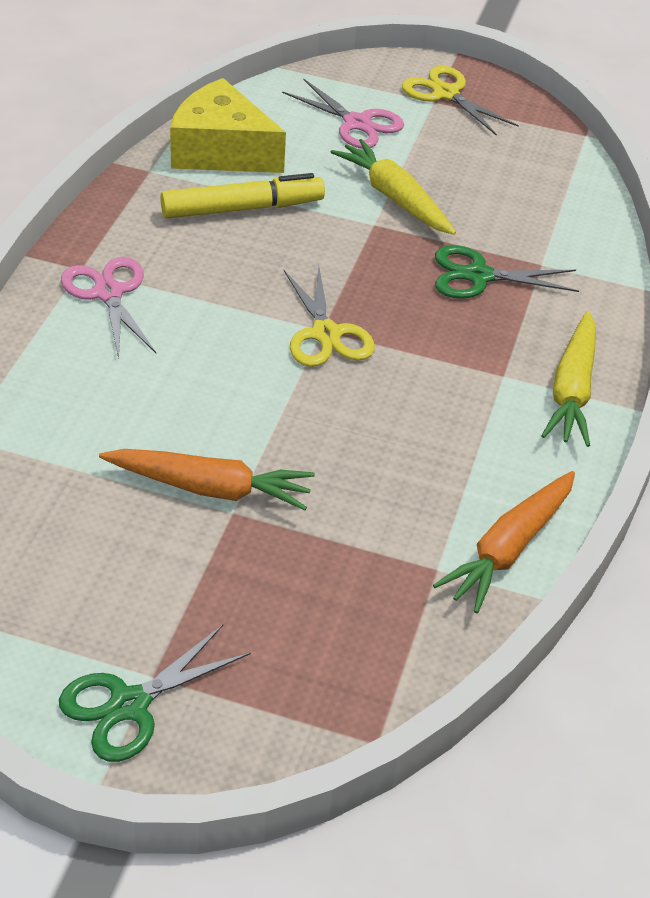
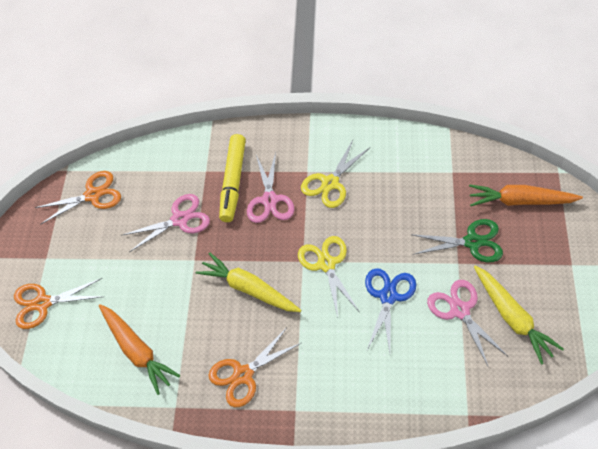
blue scissors: none = 0 -> [365,268,416,352] = 1
green scissors: [59,625,251,762] [435,245,579,299] = 2 -> [411,219,503,263] = 1
orange scissors: none = 0 -> [14,278,104,329] [35,171,121,224] [209,329,301,407] = 3
pink scissors: [61,257,156,359] [282,79,404,148] = 2 -> [123,194,210,252] [247,152,294,223] [427,280,508,366] = 3
yellow cheese: [170,78,286,173] = 1 -> none = 0

